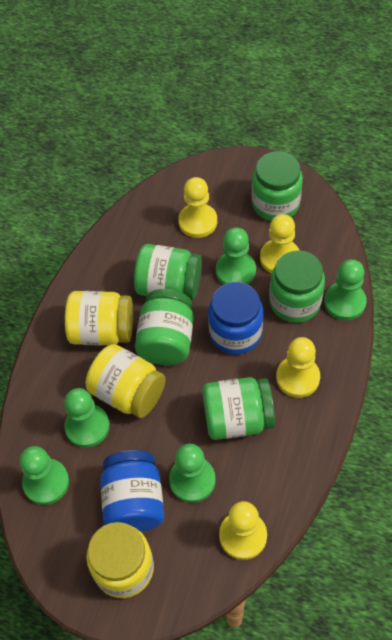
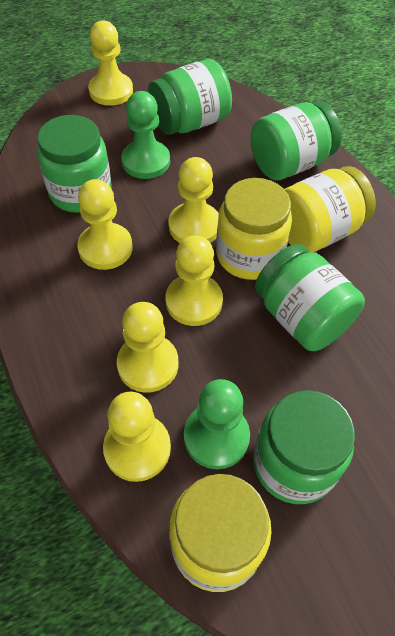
blue jar: [100,450,164,532] [208,282,263,355] = 2 -> none = 0
green pawn: [20,446,69,505] [64,388,110,448] [169,444,216,503] [216,227,256,284] [324,259,366,320] = 5 -> [121,91,170,179] [184,379,250,469] = 2
yellow pawn: [178,177,217,238] [219,501,267,560] [260,214,300,273] [276,337,320,398] = 4 -> [77,179,133,270] [88,21,133,106] [103,392,171,482] [117,302,179,393] [166,235,223,326] [168,157,219,243] = 6

